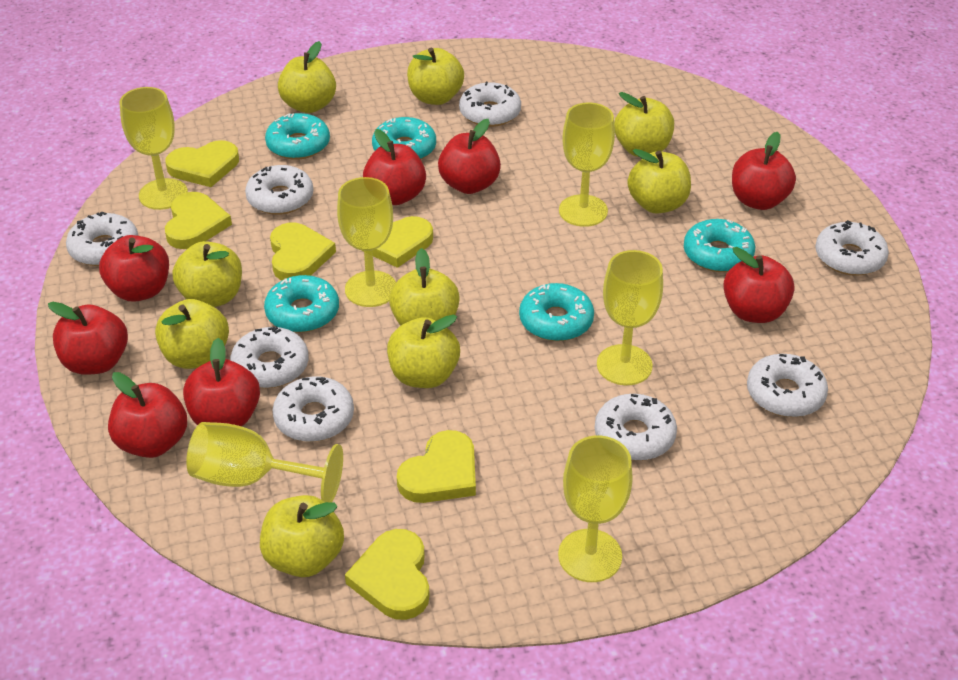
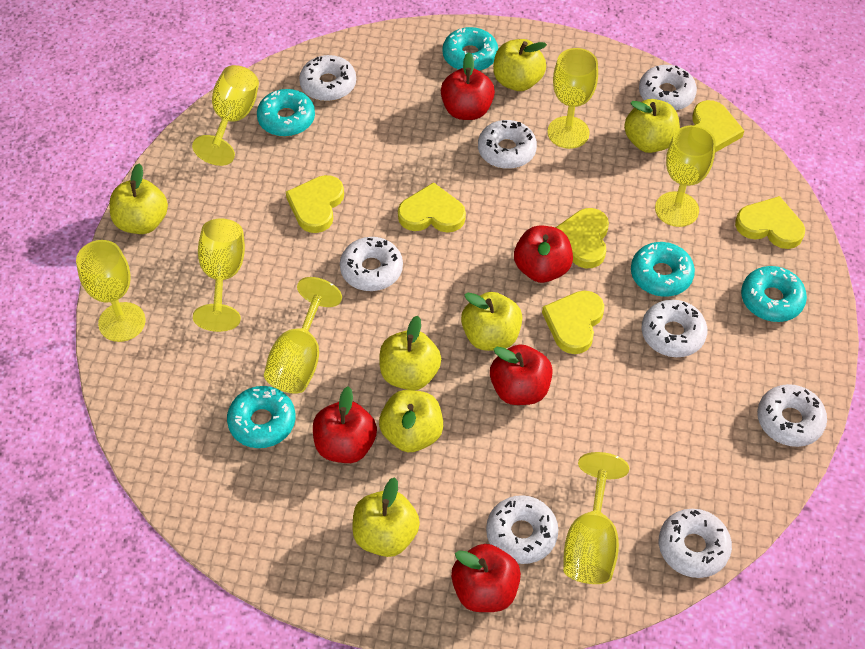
red apple: [48,302,128,375] [99,235,169,302] [108,372,187,458] [183,338,260,427] [363,129,426,205] [438,119,501,194] [723,247,794,323] [732,132,796,210] = 8 -> [313,386,377,463] [441,52,495,120] [451,544,521,612] [490,344,553,405] [514,226,573,283] = 5
yellow apple: [155,299,229,369] [172,241,242,307] [260,495,344,577] [278,41,336,113] [387,315,460,388] [389,248,460,328] [407,48,464,105] [614,92,674,157] [627,149,691,214] = 9 -> [110,164,168,234] [352,477,420,557] [379,316,441,390] [379,390,443,452] [461,292,522,351] [493,39,547,91] [624,99,680,153] = 7
yellow goblet: [120,87,188,210] [186,422,343,502] [337,177,396,307] [558,436,633,582] [559,103,615,227] [597,250,663,385] = 6 -> [76,240,146,342] [192,65,259,166] [193,219,245,332] [264,277,342,394] [547,48,598,149] [563,452,629,584] [655,125,716,227] = 7

